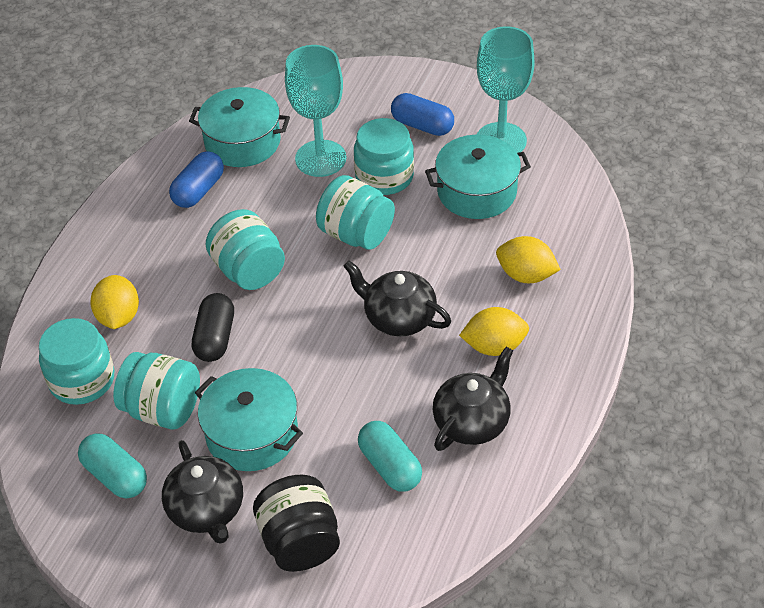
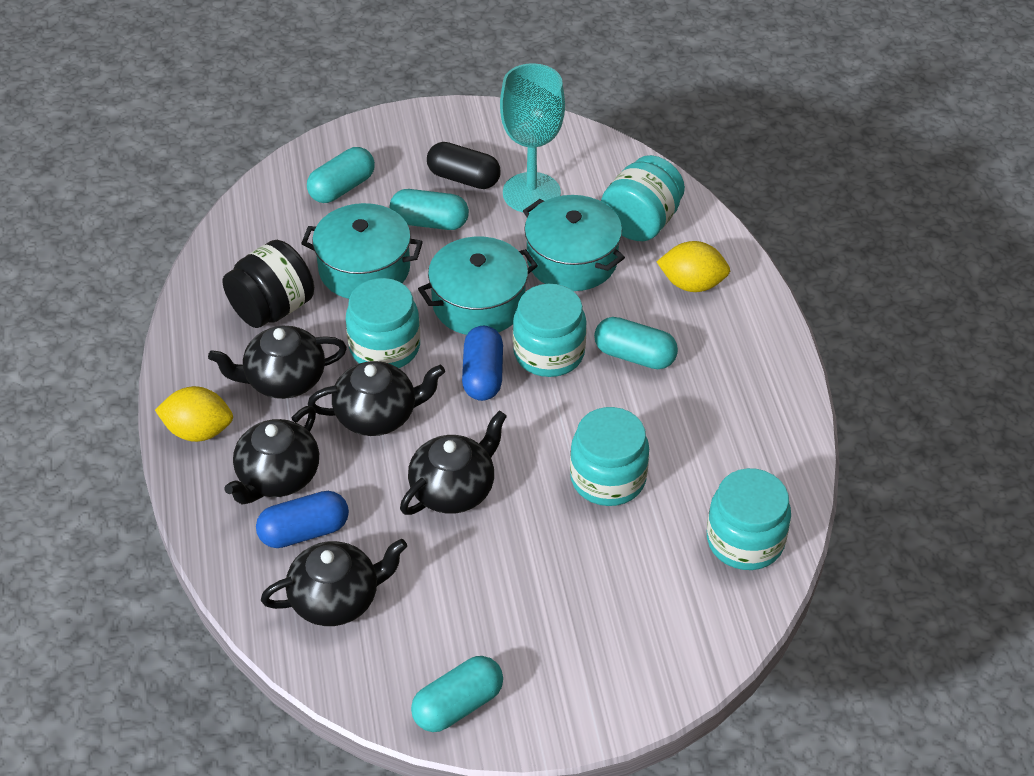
black teapot: [162,440,243,544] [343,261,451,337] [433,347,513,451] = 3 -> [208,326,347,399] [224,406,319,504] [261,539,407,626] [308,361,445,436] [400,411,507,515] = 5
turquoise capsule: [78,433,147,498] [358,421,422,491] = 2 -> [307,147,375,203] [390,189,469,230] [411,656,503,732] [594,317,678,369] = 4
turquoise goblet: [285,45,346,177] [477,26,535,153] = 2 -> [500,63,565,213] = 1
yellow lemon: [90,275,139,329] [459,307,529,356] [496,236,561,283] = 3 -> [155,386,233,442] [657,241,730,292] = 2

